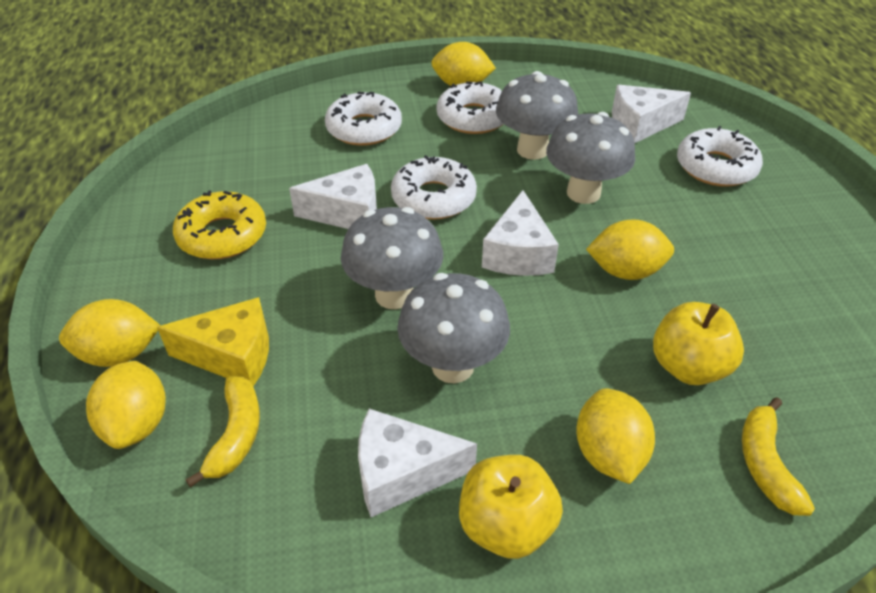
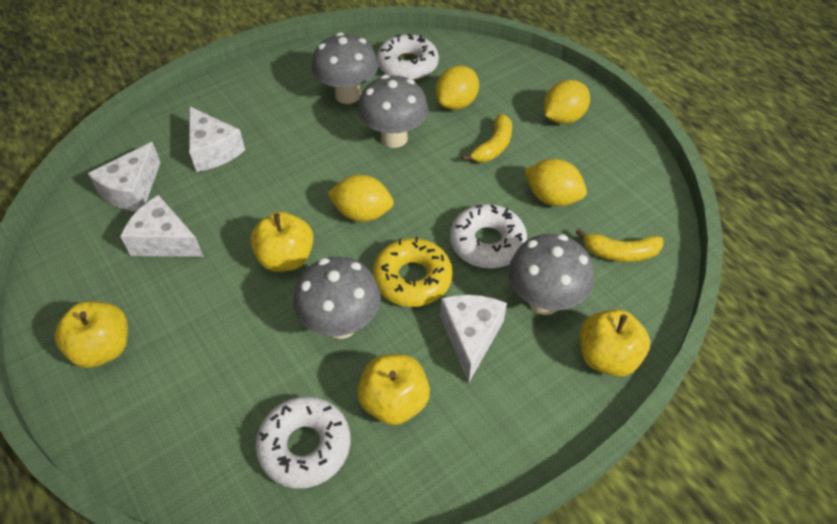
white donut: [325,92,402,146] [391,155,477,220] [436,81,504,134] [677,126,763,187] = 4 -> [255,396,350,489] [377,34,439,80] [450,204,527,269] = 3
yellow apple: [459,455,563,559] [653,302,744,385] = 2 -> [54,301,128,368] [250,212,314,272] [357,354,430,425] [580,309,650,377] = 4
yellow cheese: [157,297,269,386] = 1 -> none = 0
yellow lemon: [59,299,161,367] [86,361,166,449] [431,42,496,85] [576,388,655,484] [586,219,674,280] = 5 -> [328,175,394,222] [436,66,479,110] [524,159,587,206] [544,80,590,124] = 4

